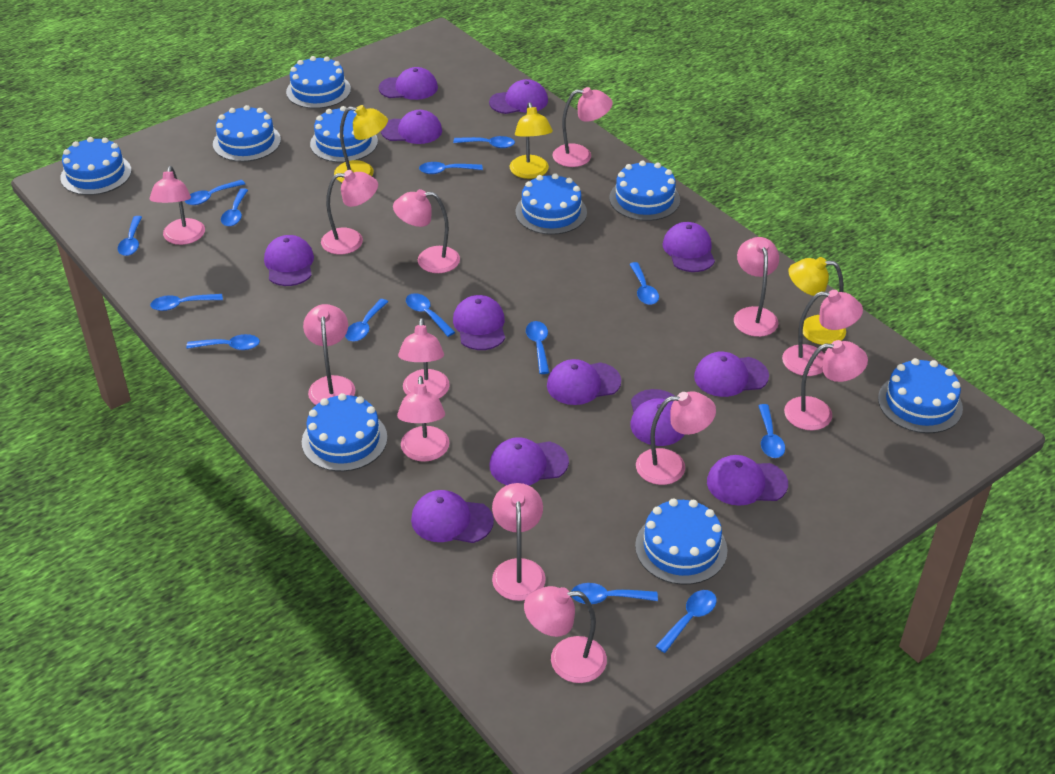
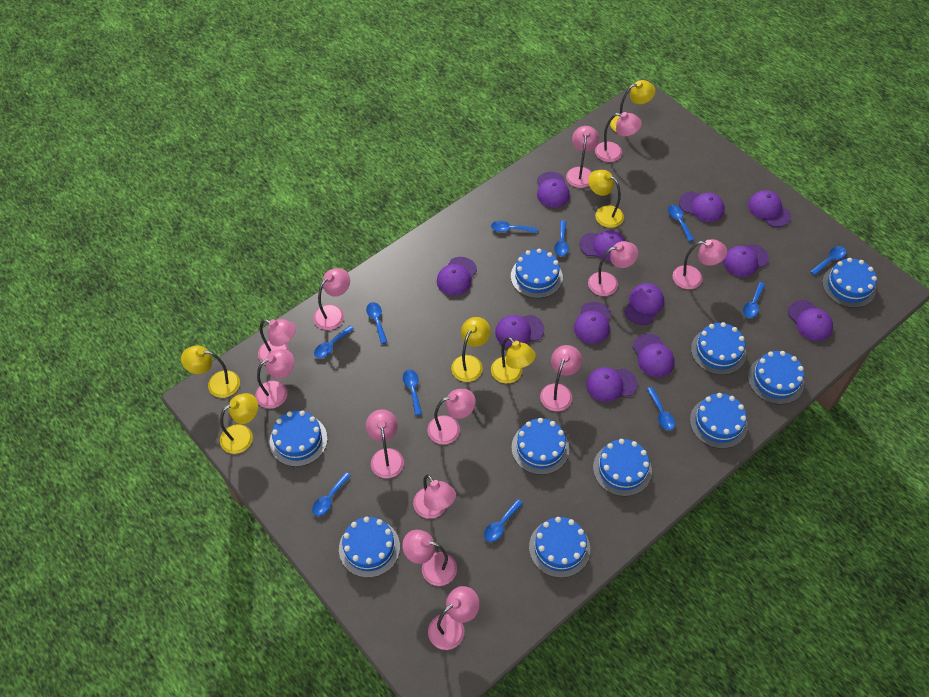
blue cake: [60,137,131,195] [213,105,281,162] [286,56,351,109] [302,393,388,472] [310,106,378,163] [515,173,587,235] [609,161,680,221] [635,499,727,585] [878,358,963,433] = 9 -> [270,411,328,467] [339,517,400,578] [511,248,563,298] [512,418,570,475] [529,517,590,578] [593,439,652,496] [690,393,748,449] [691,322,746,375] [748,351,804,404] [822,258,877,308] = 10
blue spoon: [118,216,142,256] [150,294,223,311] [185,180,245,205] [186,334,260,350] [221,188,248,226] [345,299,388,342] [406,293,455,337] [419,162,483,174] [453,136,515,148] [526,321,550,374] [571,583,658,604] [629,262,659,305] [655,590,717,653] [758,404,785,458] = 14 -> [312,472,351,516] [314,325,354,358] [366,302,387,344] [403,369,422,415] [484,499,523,542] [491,221,537,233] [554,221,569,256] [647,387,675,430] [668,205,694,242] [743,282,765,318] [810,246,846,275] = 11
yellow lamp: [334,105,388,182] [510,102,553,179] [788,257,846,345] = 3 -> [181,345,240,398] [220,393,258,454] [451,317,491,382] [491,337,536,384] [588,170,624,228] [610,80,655,132] = 6

